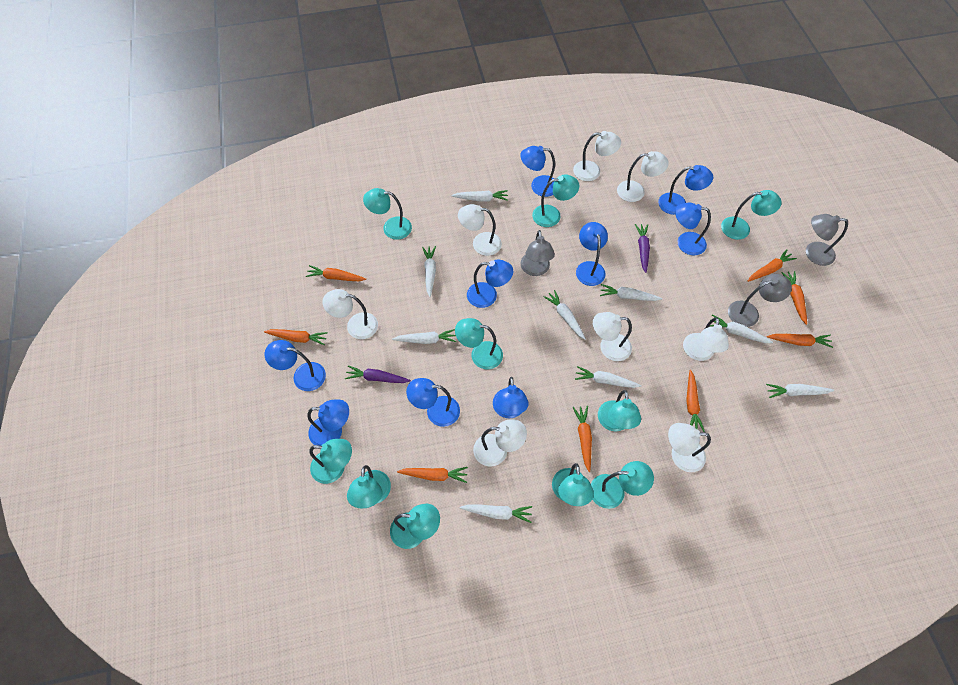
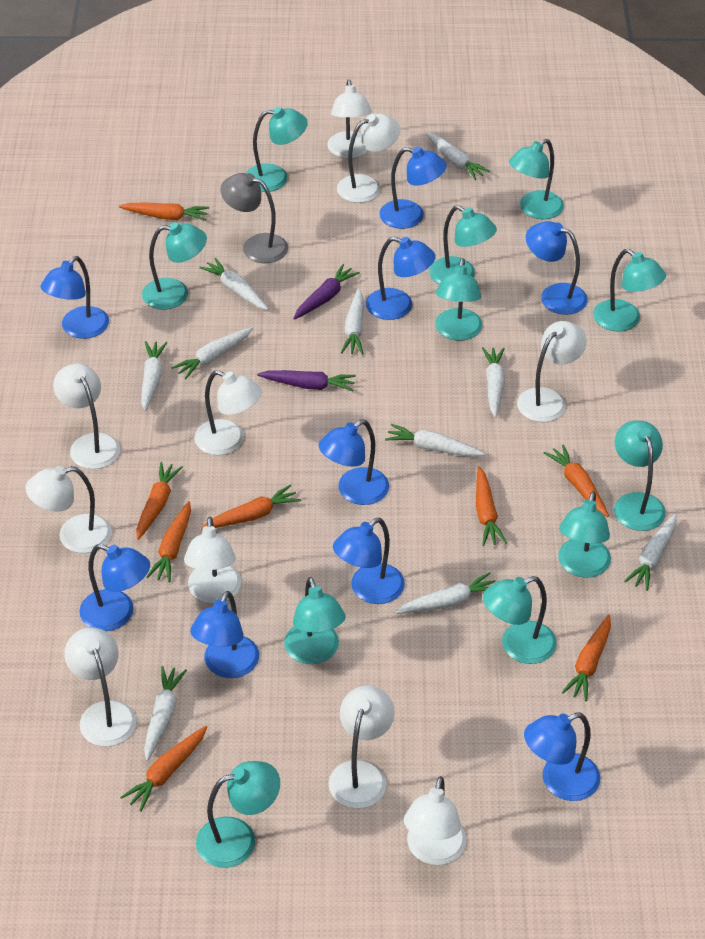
grey lamp: [521,230,555,276] [728,274,792,327] [806,214,848,266] = 3 -> [220,173,288,263] = 1
turquoise lamp: [309,439,352,484] [347,465,391,508] [363,188,412,240] [390,504,440,549] [455,318,503,369] [532,175,579,227] [552,463,594,506] [591,461,654,509] [598,390,641,432] [721,190,781,240] = 10 -> [142,222,207,310] [196,761,280,868] [246,107,308,192] [284,577,346,664] [429,205,497,285] [436,258,482,341] [483,576,557,664] [509,139,564,219] [558,491,611,578] [593,249,666,331] [614,420,666,531] = 11
white carrot: [392,329,456,344] [422,246,436,297] [451,190,508,202] [460,505,532,523] [543,290,586,340] [575,366,641,388] [600,284,662,301] [710,314,773,343] [766,384,834,398] = 9 -> [141,341,167,411] [144,666,187,761] [171,327,253,379] [199,258,268,310] [341,288,364,354] [385,424,486,457] [395,572,495,614] [426,132,490,180] [482,347,505,418] [624,514,676,591] = 10
white lamp: [323,289,378,339] [458,204,502,256] [473,420,527,467] [573,131,621,181] [593,312,632,361] [617,151,669,202] [668,423,711,472] [683,317,729,361] = 8 -> [25,466,112,553] [53,364,120,469] [64,628,136,747] [184,517,241,603] [194,370,262,455] [327,79,372,158] [329,686,395,808] [337,114,400,203] [404,776,466,865] [517,321,587,422] = 10

